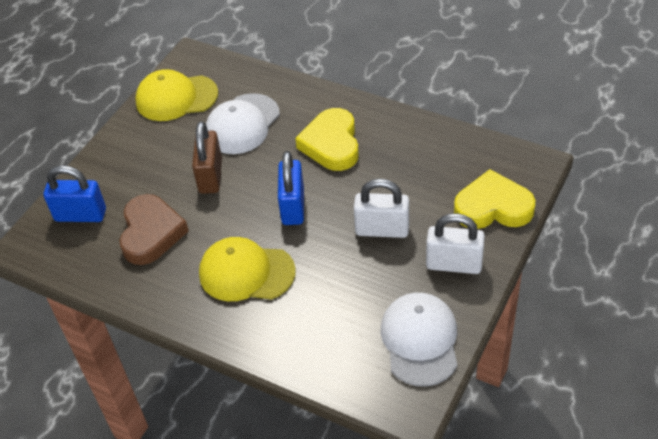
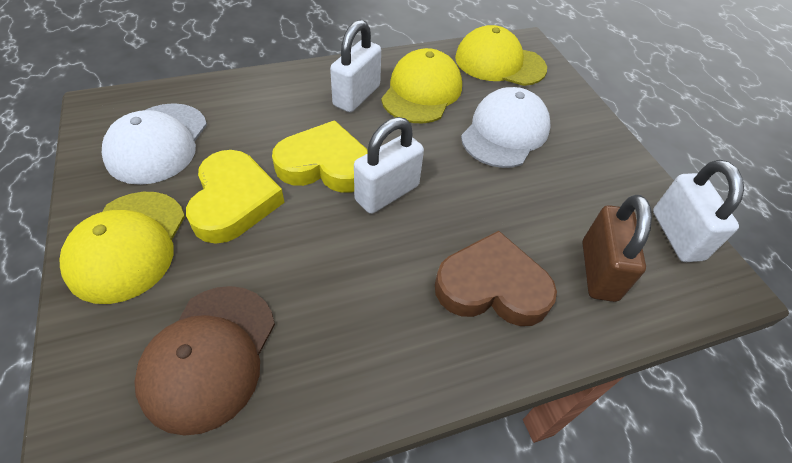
blue padlock: [44,165,106,222] [278,151,304,225] = 2 -> none = 0
brown cap: none = 0 -> [134,286,275,436] = 1
white padlock: [354,179,409,238] [426,213,485,274] = 2 -> [330,20,381,112] [354,117,424,214] [653,160,744,262] = 3
yellow cap: [135,69,218,121] [199,237,296,301] = 2 -> [60,192,185,304] [381,48,462,123] [455,25,547,86] = 3

